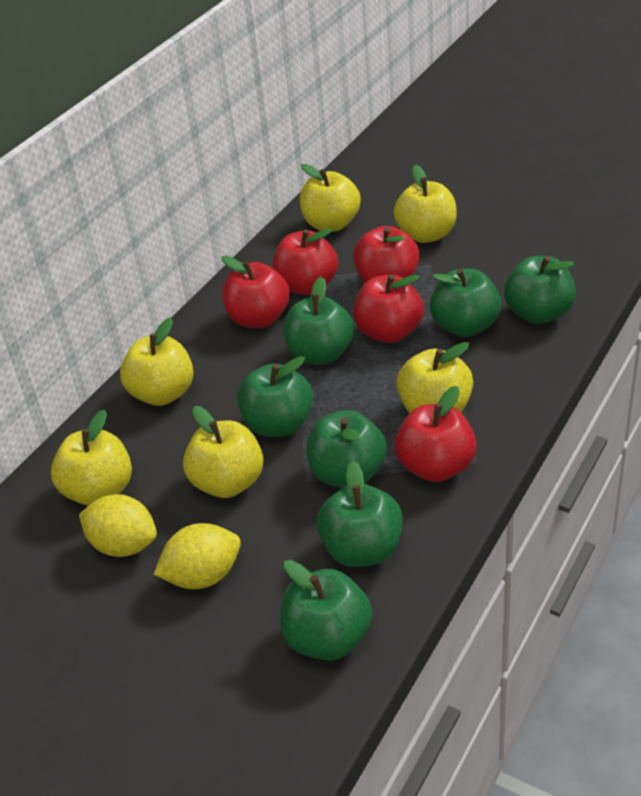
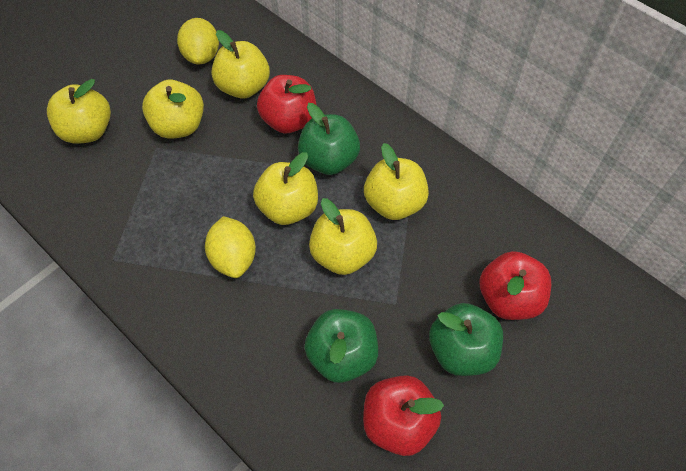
green apple: [237,356,313,437] [280,560,372,661] [284,277,354,365] [307,410,387,488] [317,461,403,567] [430,269,501,337] [504,256,576,324] = 7 -> [298,103,360,175] [304,309,378,383] [429,303,503,376] = 3
red apple: [222,256,290,328] [273,228,338,295] [353,226,420,283] [353,274,424,343] [395,386,476,482] = 5 -> [257,75,316,134] [363,375,444,456] [479,251,551,320] = 3

